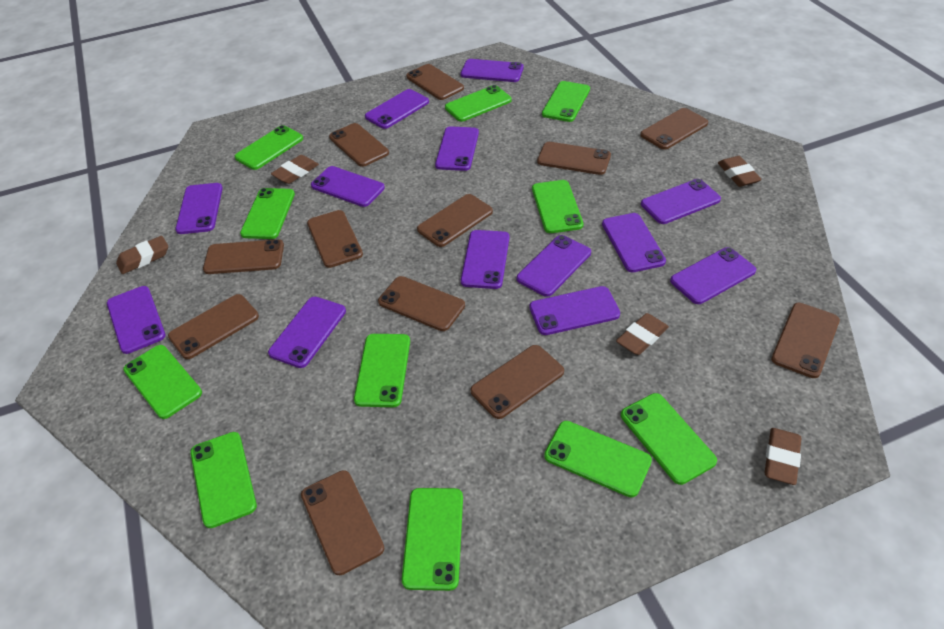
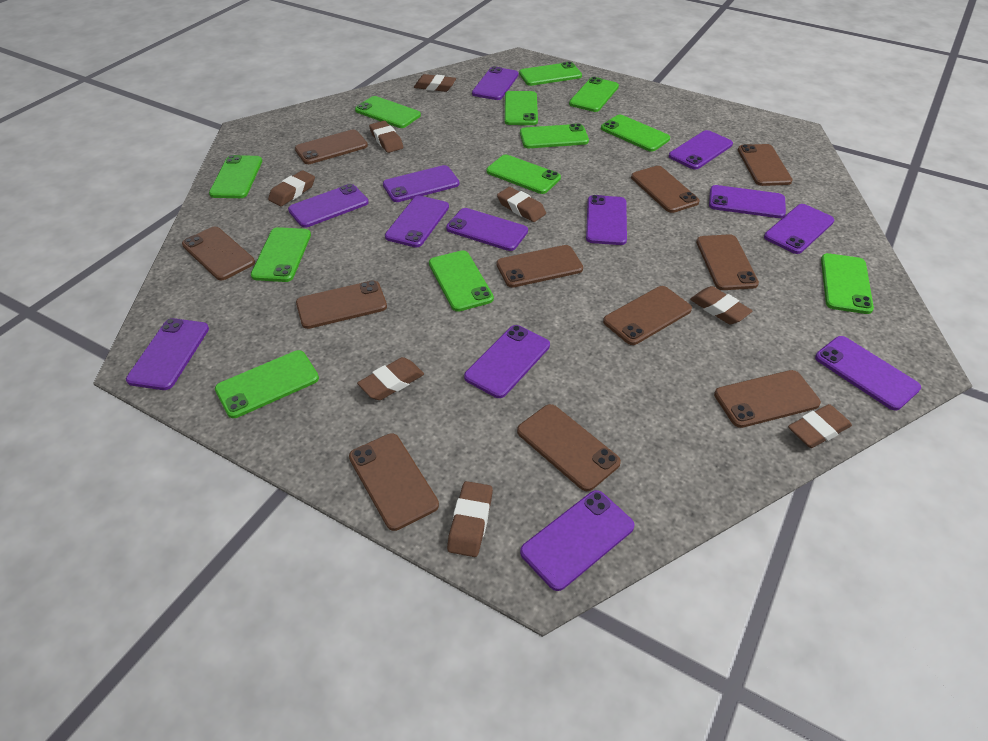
brown eraser: [116,236,168,274] [271,155,319,184] [616,313,669,355] [718,156,762,187] [765,428,802,485] = 5 -> [268,170,315,206] [357,357,424,400] [369,121,403,153] [414,74,456,92] [447,481,493,557] [497,187,546,222] [690,286,752,324] [788,404,852,448] = 8
brown phone: [168,294,259,359] [203,239,284,274] [301,470,384,575] [307,210,363,268] [329,123,389,167] [378,276,465,331] [406,64,464,100] [417,194,493,247] [471,345,564,419] [537,142,611,175] [640,108,708,150] [771,303,840,378] = 12 -> [182,227,255,280] [295,130,368,164] [296,280,387,329] [349,433,439,531] [497,245,583,287] [517,404,621,491] [603,286,692,345] [631,166,700,213] [696,234,759,290] [714,370,821,428] [738,144,792,186] = 11
green phone: [123,345,202,419] [190,432,257,528] [235,125,303,170] [240,188,295,239] [354,334,410,407] [402,488,463,591] [445,85,512,122] [532,180,583,233] [542,81,590,122] [544,421,652,497] [621,393,717,485] = 11 -> [209,155,262,198] [215,350,319,418] [251,227,311,282] [355,96,421,128] [429,250,494,312] [486,155,561,194] [505,91,538,125] [519,62,582,86] [520,123,589,148] [569,77,619,112] [601,115,670,152] [821,253,874,314] = 12

